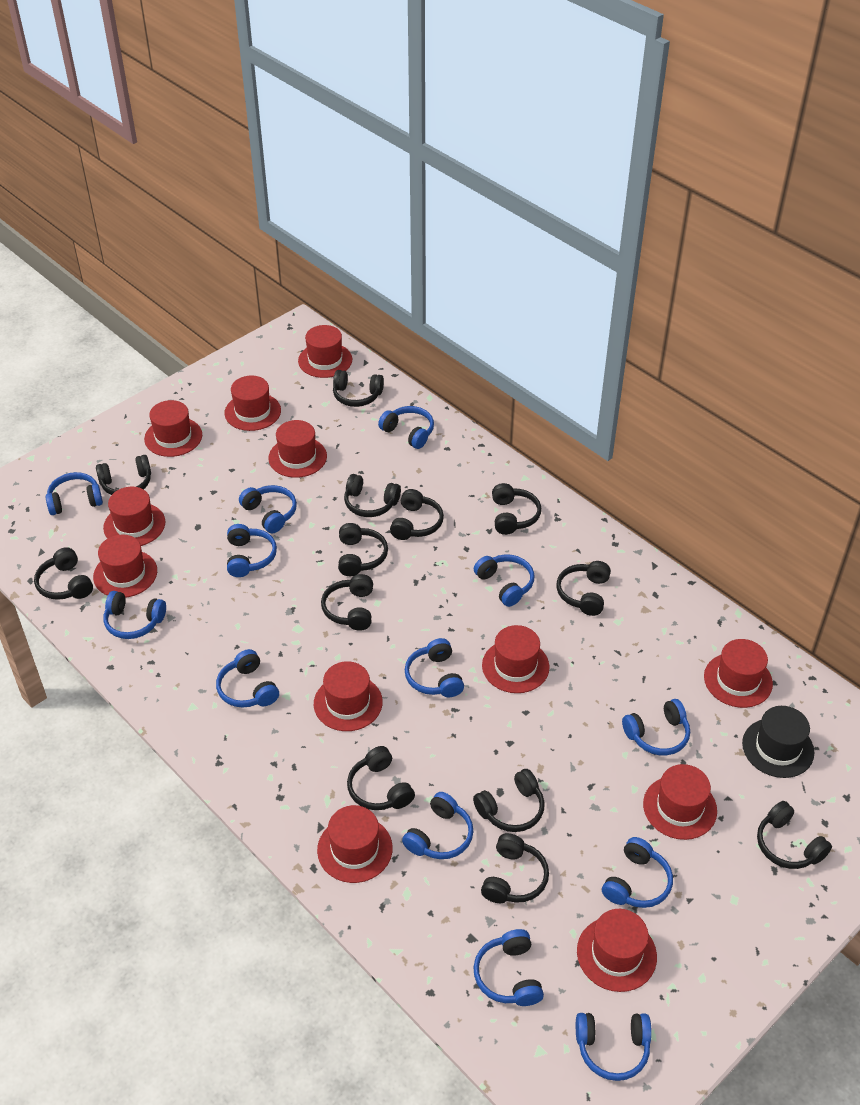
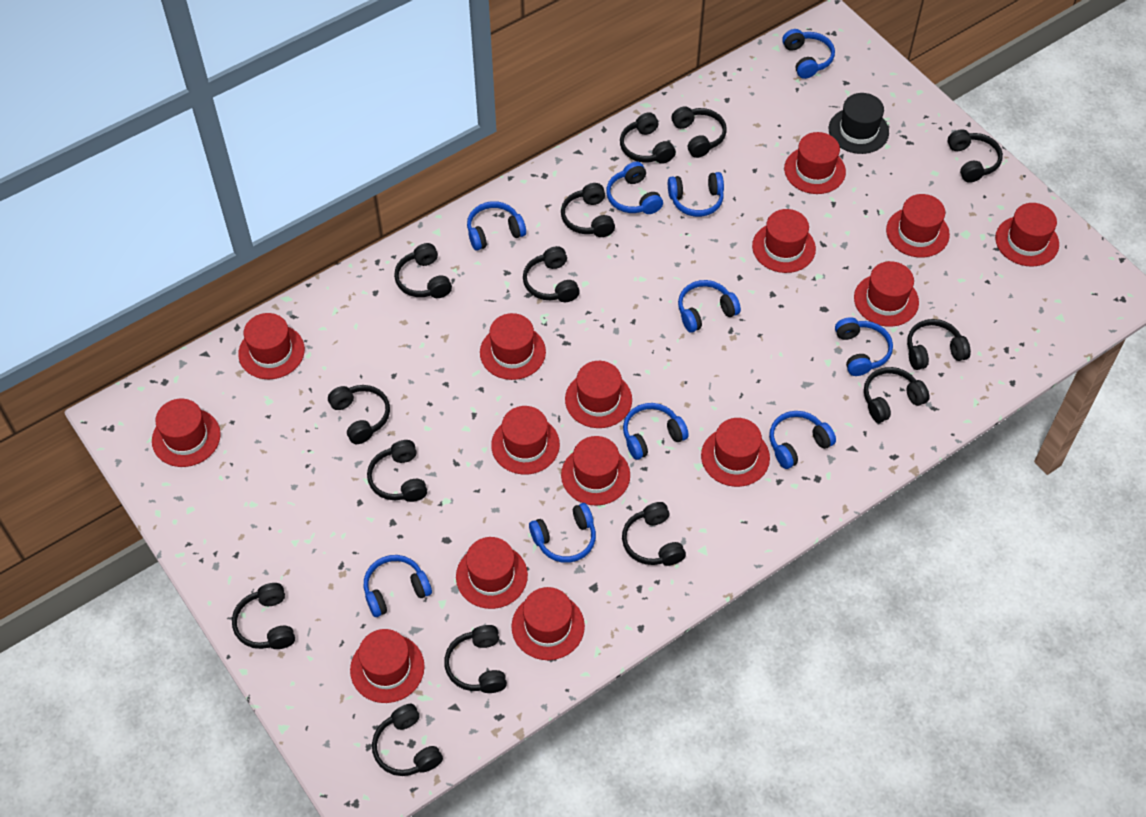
black headphones: [34,547,93,600] [96,455,151,495] [321,574,373,631] [333,370,384,407] [338,523,388,576] [344,474,401,517] [347,746,415,810] [390,489,444,540] [473,769,545,832] [481,833,549,903] [492,483,541,535] [556,561,611,616] [757,801,832,869] = 13 -> [232,583,295,649] [328,385,390,444] [367,440,427,502] [372,704,443,776] [394,243,452,298] [444,625,507,693] [523,246,580,302] [561,183,615,237] [620,112,676,164] [622,502,686,566] [671,106,727,158] [864,367,930,423] [907,319,971,370] [947,129,1003,183] = 14
blue headphones: [46,472,103,515] [103,591,166,639] [216,649,279,708] [227,524,277,577] [239,485,297,533] [378,406,434,449] [402,792,473,859] [405,638,464,697] [474,554,534,607] [474,929,544,1006] [576,1013,652,1081] [602,837,673,908] [622,699,690,755] = 13 -> [364,555,432,617] [467,201,526,251] [529,503,596,563] [606,162,663,214] [623,403,689,460] [668,172,724,217] [678,280,741,333] [769,411,836,469] [782,29,835,79] [835,317,893,376] = 10
red hat: [93,535,157,598] [103,487,165,546] [144,400,202,457] [224,376,281,431] [268,420,327,478] [298,325,352,378] [314,661,383,731] [317,805,393,883] [482,625,549,693] [577,909,657,992] [643,764,717,840] [704,639,773,708] = 12 -> [152,399,221,467] [238,313,305,379] [350,629,425,703] [456,537,528,609] [480,313,546,380] [491,406,560,475] [511,587,585,660] [561,436,630,506] [565,361,632,428] [701,418,770,487] [752,209,816,273] [784,132,846,194] [854,261,919,327] [886,194,950,258] [995,203,1059,267] = 15

